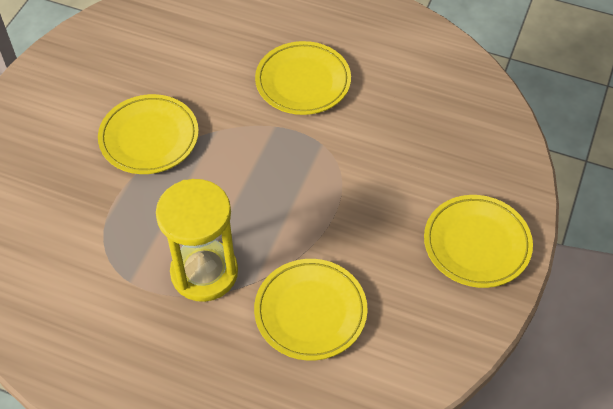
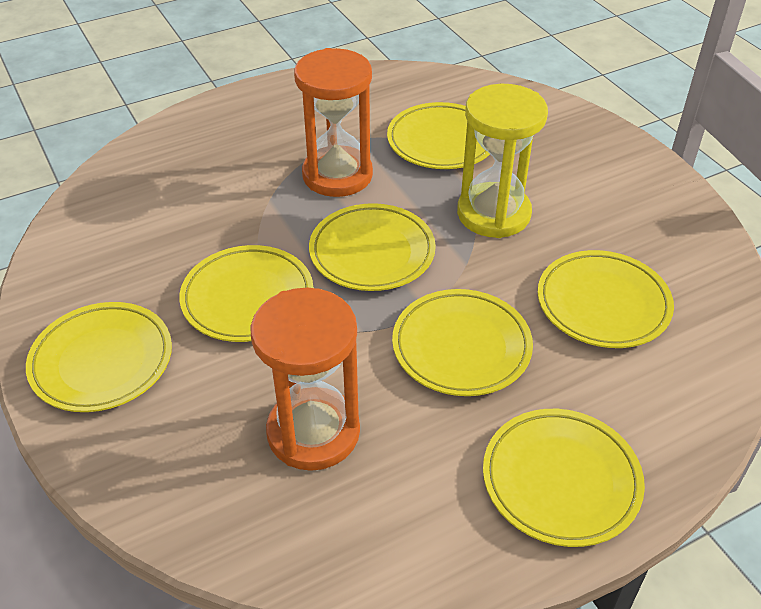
orange hourglass: none = 0 -> [250,288,360,471] [294,48,373,197] = 2
yellow plate: [98,94,199,174] [254,259,368,361] [255,41,351,115] [424,195,533,288] = 4 -> [26,302,172,412] [179,245,313,342] [309,203,436,291] [387,102,490,169] [392,289,533,396] [483,409,645,547] [538,250,674,348] = 7

